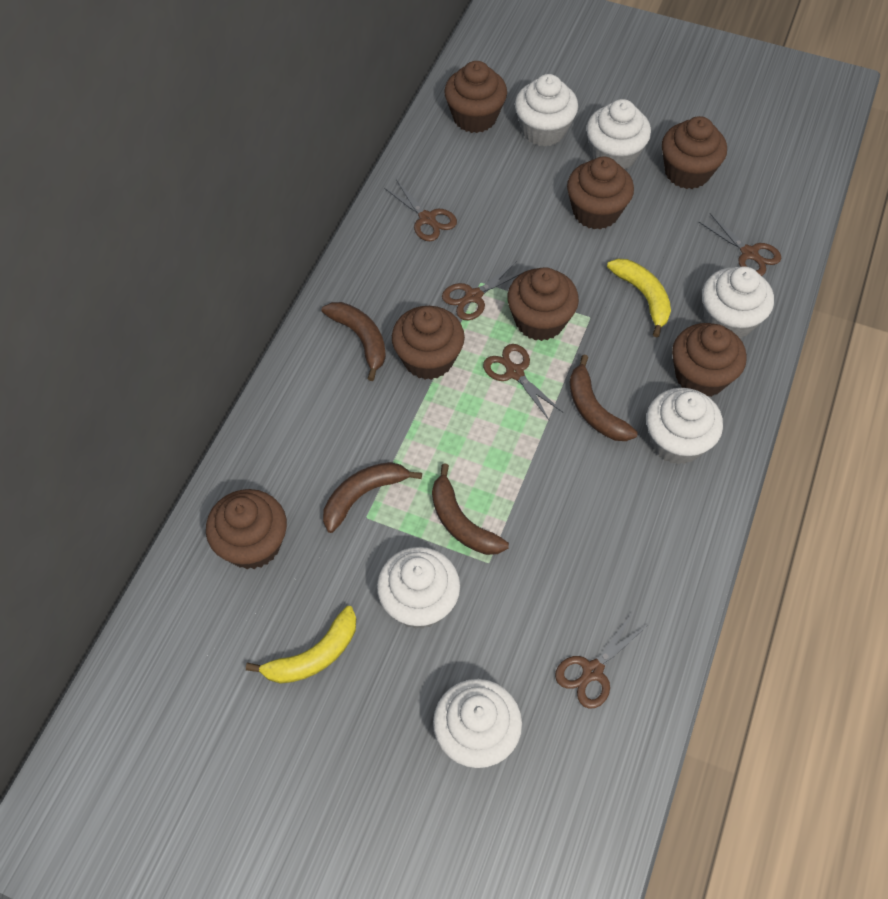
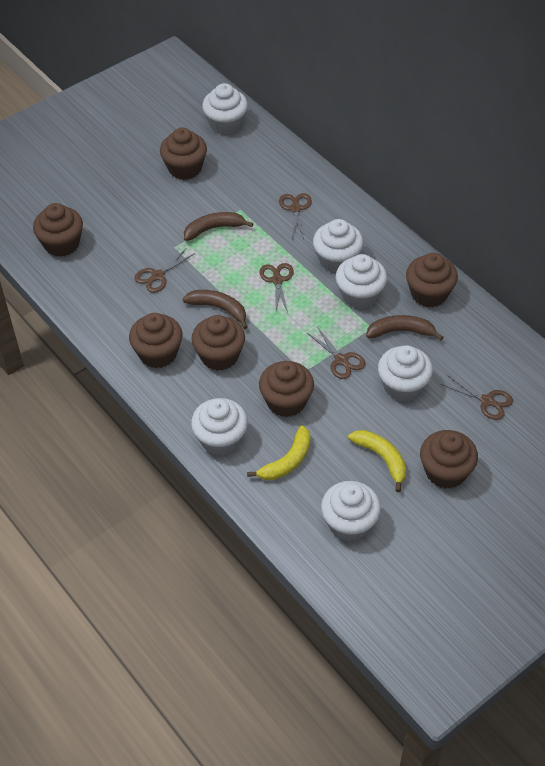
brown banana: [322,302,386,381] [323,462,422,533] [432,463,509,555] [570,355,638,441] = 4 -> [183,290,247,329] [184,212,253,241] [366,315,443,340] = 3

